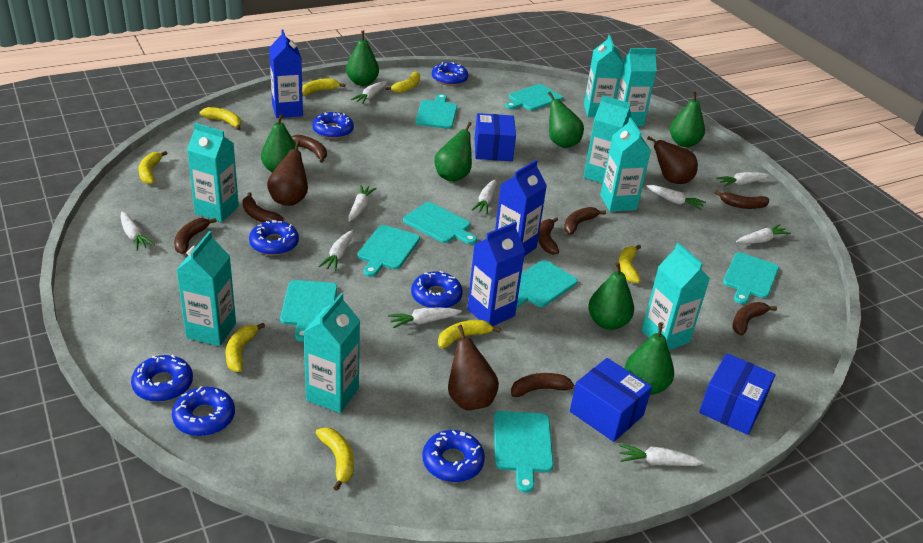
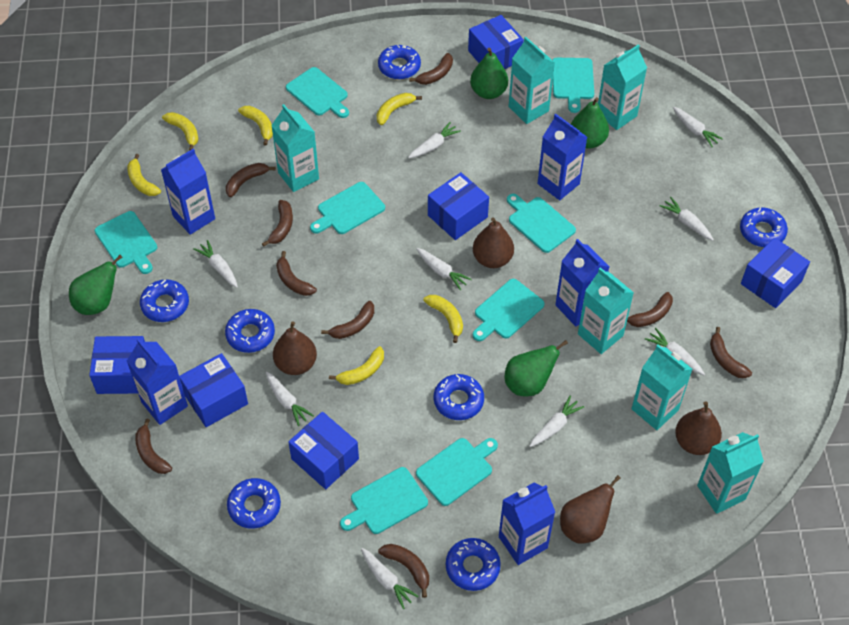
blue box: [474,113,516,161] [570,358,652,442] [699,353,775,435] = 3 -> [89,336,145,394] [179,353,248,427] [288,412,359,489] [428,172,489,240] [468,15,524,69] [741,238,810,308] = 6
blue carton: [269,29,303,118] [467,222,525,326] [495,160,547,256] = 3 -> [127,338,188,425] [161,149,215,235] [499,482,555,565] [537,114,587,200] [555,239,609,326] = 5
brown banana: [174,218,217,254] [242,192,283,223] [292,135,327,163] [511,373,575,397] [538,217,559,255] [564,207,606,235] [714,190,769,209] [733,302,777,336] = 8 -> [135,418,172,474] [226,163,276,197] [262,200,293,247] [276,251,317,296] [321,301,374,339] [378,544,429,598] [409,53,453,85] [627,292,673,327] [710,327,752,378] = 9
brown pear: [267,140,308,206] [448,325,499,411] [647,136,698,184] = 3 -> [273,321,317,375] [473,217,514,268] [560,475,621,544] [675,402,722,455] = 4
green pear: [261,114,298,173] [346,31,379,86] [434,122,472,182] [548,92,584,148] [588,262,634,330] [624,323,674,395] [670,91,705,147] = 7 -> [69,255,123,315] [470,48,508,99] [504,340,568,396] [571,97,609,149] = 4
turquoise carton: [177,231,236,346] [187,123,239,222] [304,293,360,413] [584,35,623,117] [584,95,631,184] [600,118,651,212] [616,48,657,126] [642,243,710,350] = 8 -> [271,104,319,192] [508,37,555,124] [578,267,634,354] [598,44,647,130] [631,345,692,430] [697,432,764,514] = 6
white carrot: [121,212,155,251] [318,230,353,271] [348,185,377,222] [351,81,387,104] [388,308,462,328] [472,179,497,214] [619,444,704,466] [647,185,706,210] [716,172,770,187] [736,224,791,244] = 10 -> [193,240,238,288] [266,372,314,426] [361,548,419,609] [408,122,461,158] [416,248,472,291] [530,396,584,447] [645,328,705,375] [660,197,714,241] [673,107,723,147] = 9
yellow banana: [139,151,168,184] [199,107,241,130] [225,323,265,372] [302,78,345,96] [316,427,354,491] [385,72,420,93] [438,320,501,349] [619,245,641,283] = 8 -> [127,154,161,196] [162,112,199,151] [238,106,273,146] [329,346,384,385] [377,93,422,125] [423,295,463,343] = 6

